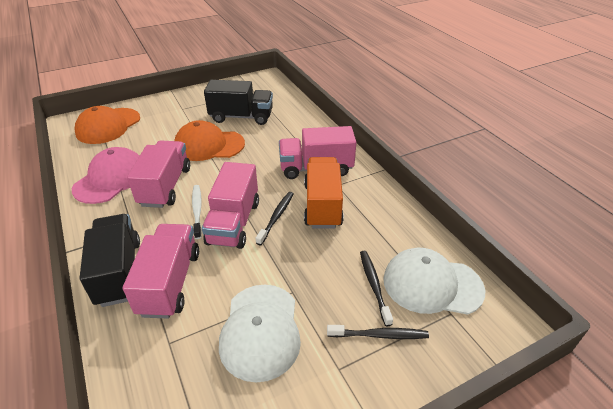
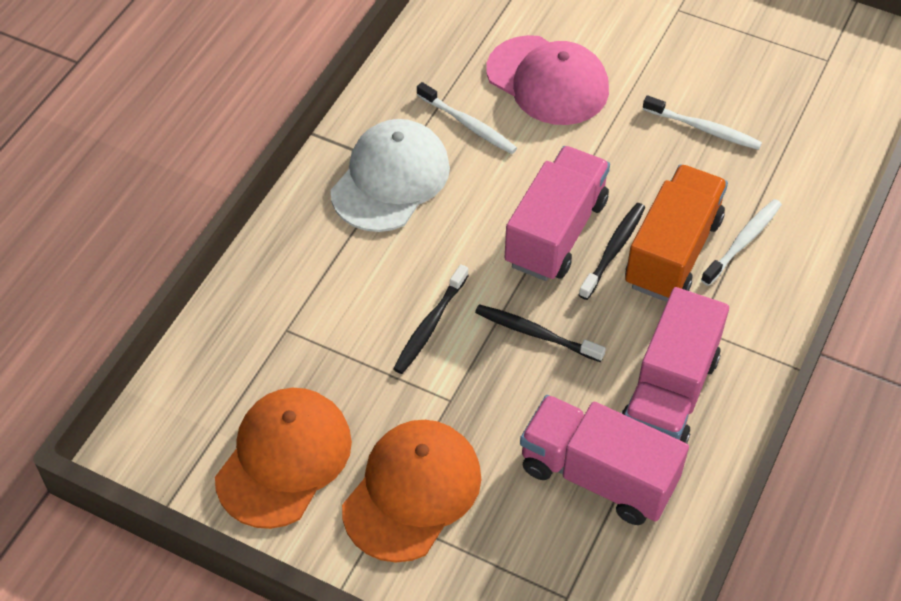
black truck: [80,214,140,307] [204,80,273,125] = 2 -> none = 0
pink truck: [123,224,199,319] [127,140,190,208] [202,162,259,249] [279,126,357,179] = 4 -> [505,146,610,281] [520,395,689,525] [621,287,729,443] = 3
white cap: [219,285,301,382] [383,248,485,315] = 2 -> [331,119,450,232] = 1
white toothbrush: [192,185,202,239] = 1 -> [417,82,517,154] [643,95,762,150] [701,199,782,286] = 3

